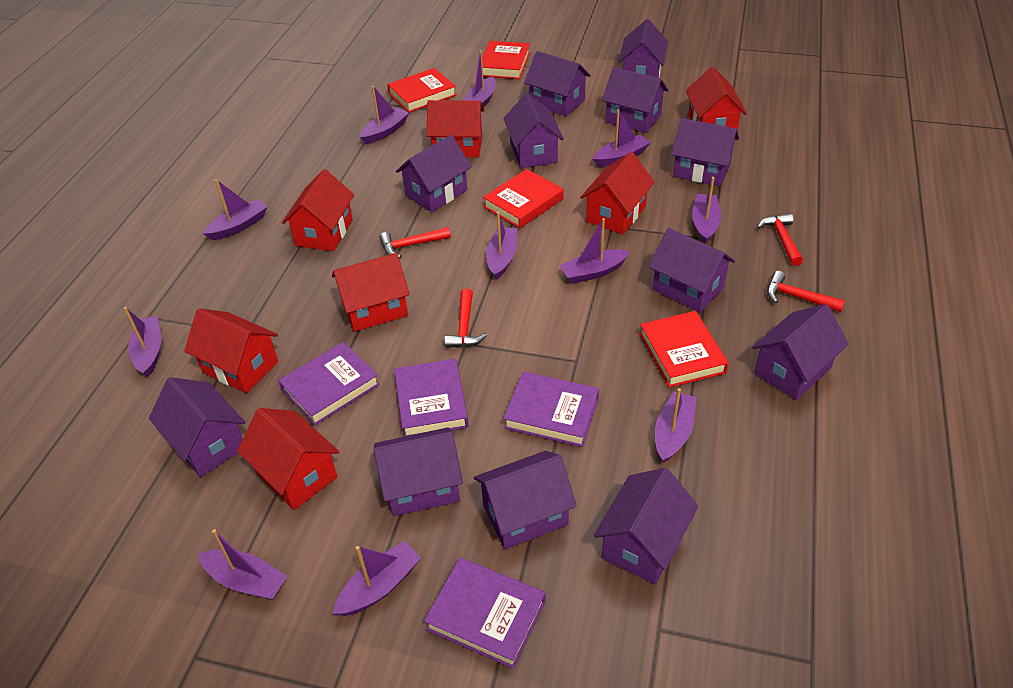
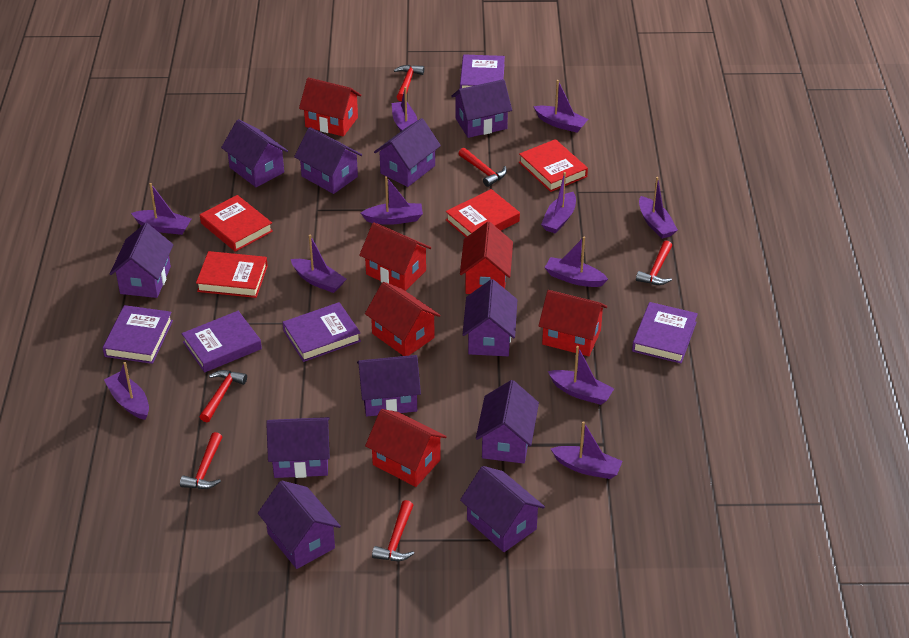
purple book: [278,342,380,426] [394,359,469,437] [424,558,546,669] [503,372,599,447] = 4 -> [103,305,173,364] [182,311,262,372] [283,302,361,362] [460,54,505,89] [632,302,698,364] = 5
purple house: [149,377,245,477] [373,427,463,516] [396,135,471,212] [474,451,577,549] [503,93,564,168] [524,51,591,117] [594,468,698,584] [602,67,668,133] [618,19,668,78] [649,228,735,313] [671,118,739,186] [752,304,849,400] = 12 -> [110,223,173,298] [221,119,288,187] [258,481,341,569] [266,417,330,478] [294,127,362,194] [357,355,421,417] [374,118,441,187] [451,79,512,138] [460,466,545,552] [462,279,517,356] [476,380,539,464] = 11
red hammer: [380,227,451,258] [444,289,487,348] [757,213,803,266] [767,271,845,312] = 4 -> [180,432,222,489] [200,370,247,422] [372,500,414,561] [394,65,424,101] [458,148,507,187] [636,240,672,285] = 6
red house: [184,308,278,393] [237,408,339,510] [282,169,354,251] [332,253,410,332] [427,100,484,157] [580,152,655,234] [686,67,747,130] = 7 -> [299,77,361,136] [359,222,431,291] [365,282,441,356] [365,409,447,487] [460,222,513,294] [538,290,607,356] = 6

